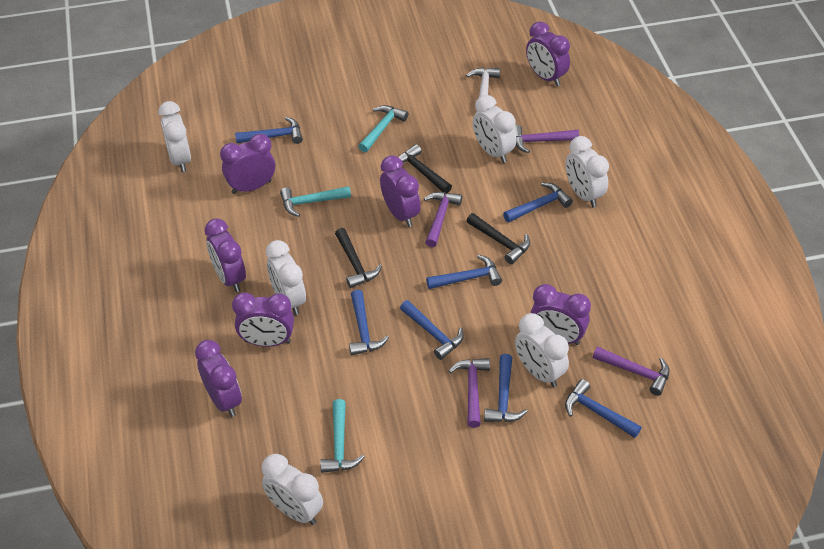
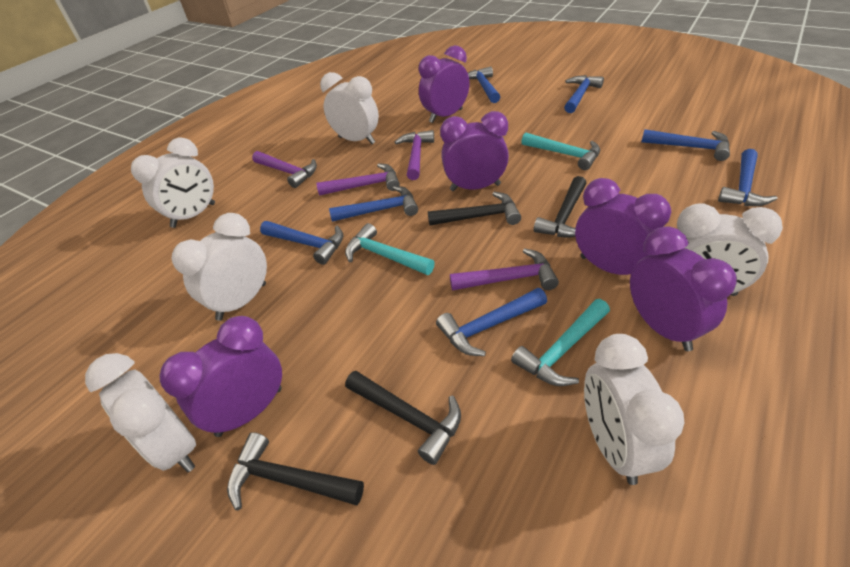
black hammer: [335,228,382,288] [398,144,452,194] [467,213,530,264] = 3 -> [227,432,364,510] [345,371,461,465] [428,192,521,226] [534,176,587,238] = 4
purple clock: [195,340,242,417] [205,218,246,292] [220,134,275,194] [232,293,294,347] [380,155,421,227] [526,22,570,86] [530,284,591,345] = 7 -> [160,316,282,437] [418,45,470,123] [440,111,509,191] [575,178,671,275] [630,226,737,351] = 5
white hammer: [466,68,500,111] = 1 -> none = 0

